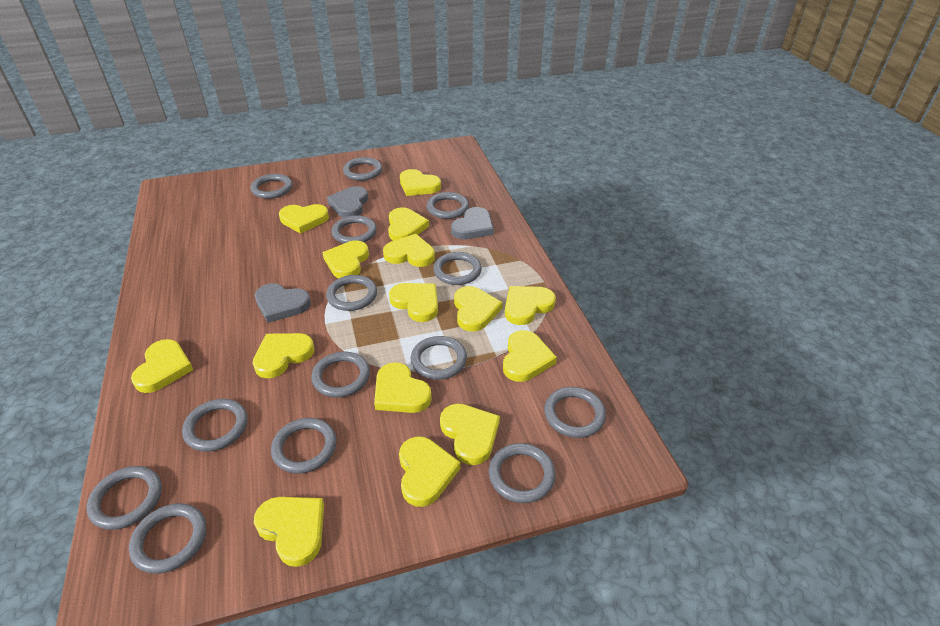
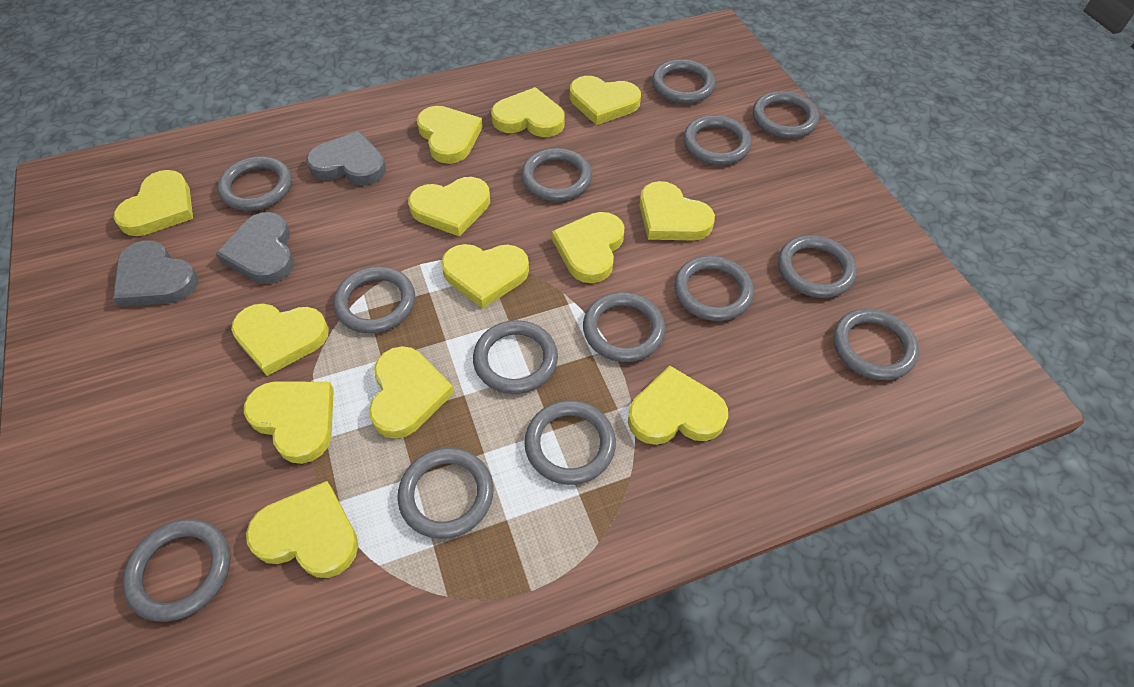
yellow heart: [131,339,193,393] [253,333,314,378] [254,497,324,567] [279,204,329,234] [322,241,369,278] [374,362,432,413] [383,234,435,267] [388,207,429,241] [389,283,438,322] [399,436,461,507] [400,169,441,196] [440,404,500,465] [454,286,503,332] [503,330,557,382] [505,286,556,325] = 15 -> [114,170,193,236] [231,304,329,376] [244,381,334,464] [246,481,358,578] [369,346,454,439] [408,177,490,237] [417,106,483,164] [441,244,529,308] [491,87,565,137] [552,212,625,283] [570,76,641,125] [628,366,728,445] [640,181,715,241] = 13

